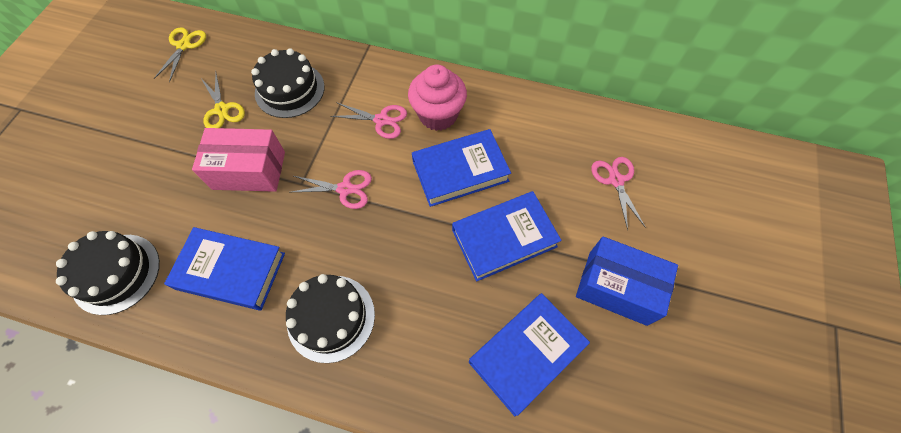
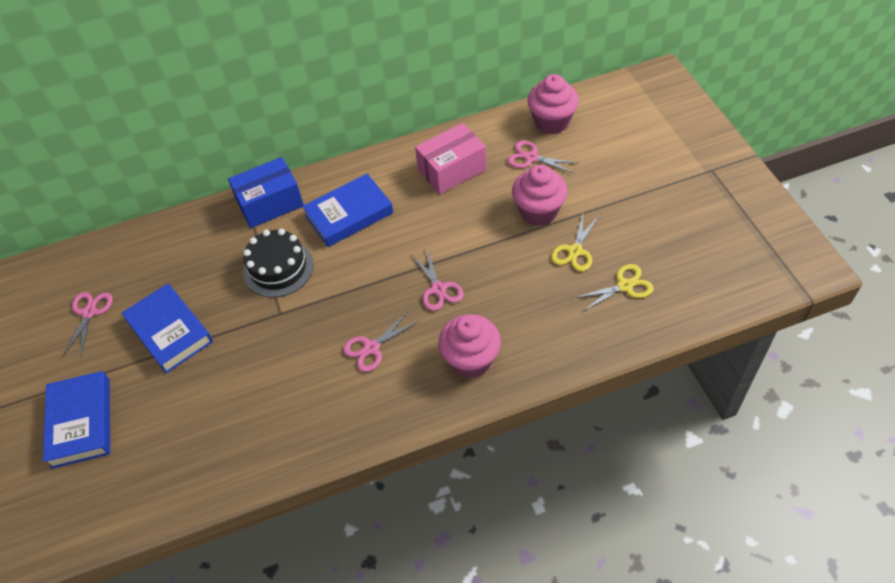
black cake: [56,231,160,315] [251,48,325,118] [286,274,375,363] = 3 -> [243,229,314,298] = 1
blue book: [164,227,285,311] [412,129,511,207] [452,191,562,281] [469,293,590,416] = 4 -> [43,371,110,469] [121,284,213,373] [302,174,393,247] = 3
pink cupcake: [408,65,467,131] = 1 -> [438,314,501,378] [512,164,568,226] [528,74,579,134] = 3
pink scissors: [291,170,372,209] [330,102,407,139] [591,157,646,230] = 3 -> [63,292,113,356] [343,311,419,372] [411,250,464,311] [508,141,577,174] = 4

